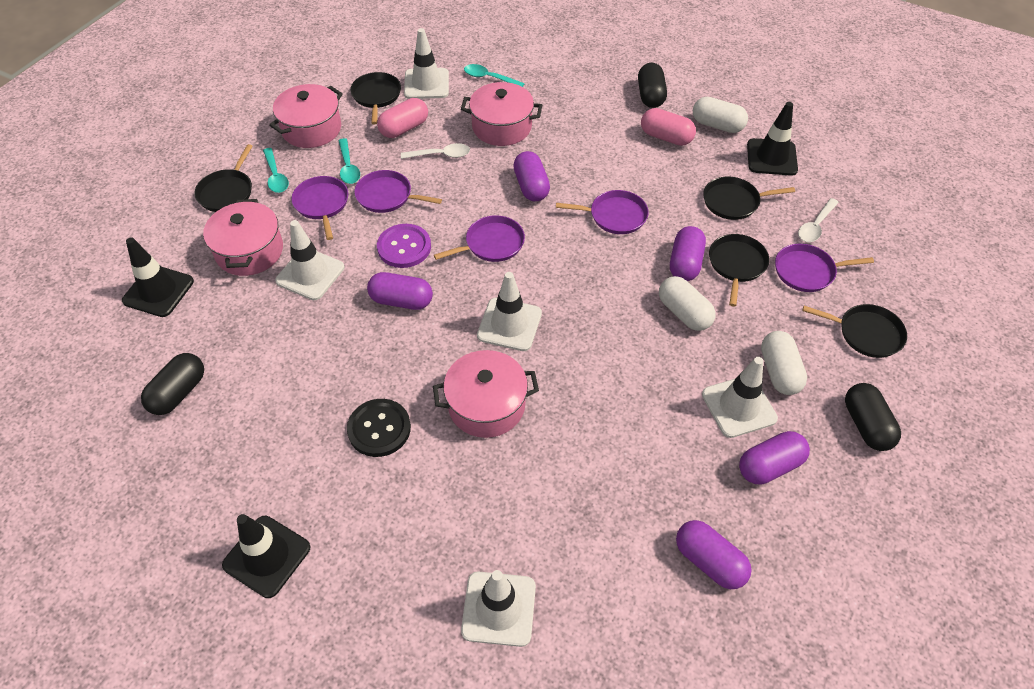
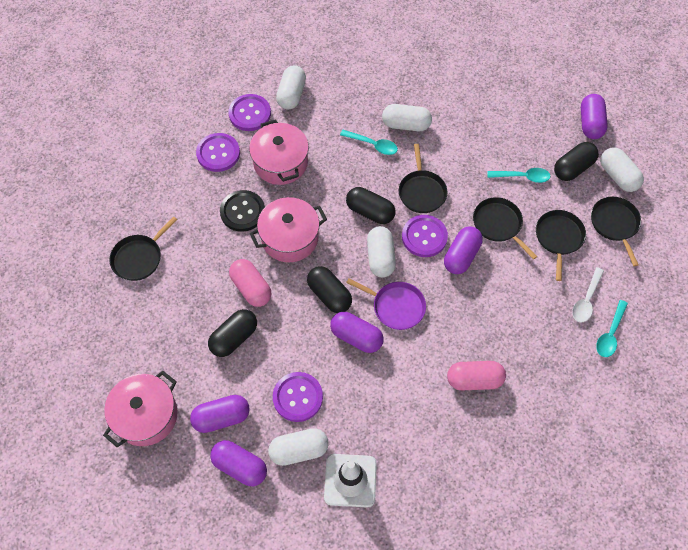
black capsule: [141,353,204,415] [638,63,667,108] [845,383,901,451] = 3 -> [208,309,257,357] [307,266,352,313] [346,187,395,224] [554,142,599,181] = 4
black traffic cone: [122,237,194,317] [222,514,310,598] [747,102,798,176] = 3 -> none = 0
pink pot: [203,199,283,276] [269,84,343,148] [433,350,539,438] [461,82,542,146] = 4 -> [103,371,178,447] [249,119,309,185] [250,197,327,262] = 3
purple button: [377,224,431,268] = 1 -> [196,133,240,172] [228,94,271,131] [273,372,323,422] [402,215,448,257] = 4
purple pan: [291,176,349,240] [354,170,442,213] [434,215,525,262] [556,190,649,234] [775,244,874,292] = 5 -> [346,278,426,330] = 1
white capsule: [659,276,716,331] [693,97,748,133] [761,331,807,395] = 3 -> [268,428,329,466] [276,65,306,109] [367,226,396,277] [382,104,432,131] [600,148,644,192] = 5
white spoon: [401,143,470,159] [798,198,839,242] = 2 -> [572,267,604,322] = 1
white traffic cone: [275,220,344,300] [404,28,449,99] [461,570,536,647] [477,272,542,351] [702,357,778,438] = 5 -> [324,454,377,508] = 1

